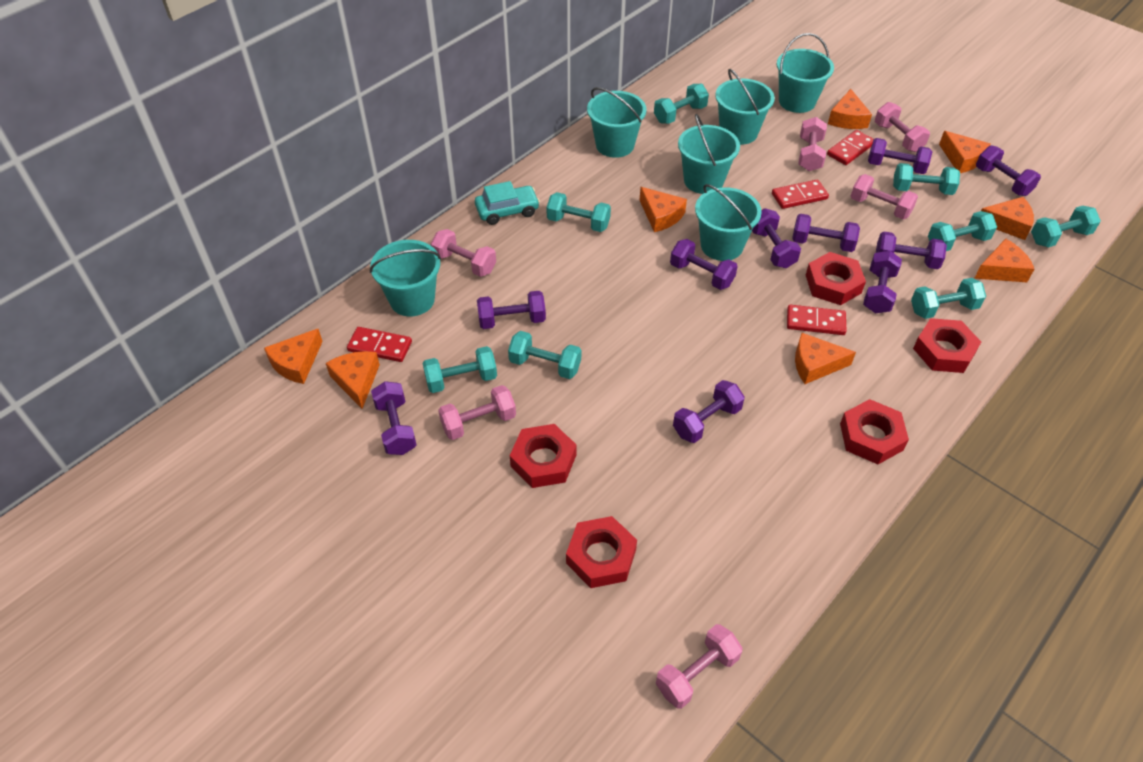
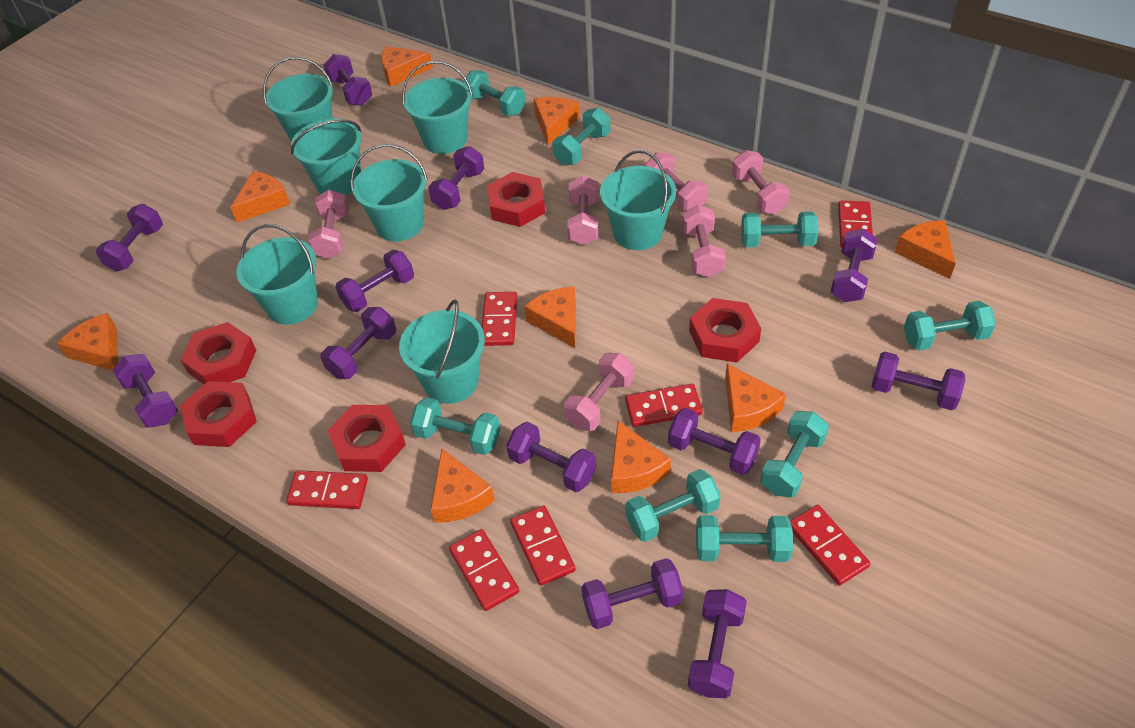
orange cheese: [264,329,323,384] [326,351,380,409] [640,187,687,232] [795,333,856,384] [828,89,872,129] [939,131,991,173] [974,238,1034,282] [981,197,1034,240] = 8 -> [57,313,118,370] [230,171,290,222] [381,46,433,86] [430,449,495,523] [524,286,576,348] [534,97,580,145] [611,421,671,493] [725,363,786,432] [895,220,956,279] = 9
purple dumbbell: [371,381,417,455] [477,291,546,329] [670,239,738,290] [673,380,745,443] [752,208,801,268] [792,214,860,252] [863,251,902,313] [868,138,932,174] [876,231,947,269] [976,145,1041,196] = 10 -> [96,204,163,271] [113,354,178,428] [321,307,396,379] [324,54,372,106] [335,250,414,312] [428,146,484,210] [506,422,596,492] [581,558,683,629] [668,408,761,475] [688,589,747,698] [831,229,878,302] [872,352,965,410] = 12
red domino: [347,327,412,362] [772,180,829,209] [787,305,846,335] [827,130,874,165] = 4 -> [286,470,368,509] [449,529,519,611] [482,292,517,346] [510,505,576,586] [625,384,703,427] [790,505,870,586] [838,200,873,248] = 7
turquoise bucket: [370,240,441,317] [587,87,647,158] [678,114,740,194] [695,184,762,261] [715,69,775,145] [777,33,834,113] = 6 -> [236,224,318,325] [263,57,333,142] [291,119,362,195] [350,144,428,242] [399,300,485,404] [402,61,473,154] [600,150,676,250] = 7
turquoise car: [475,181,540,225] = 1 -> none = 0

